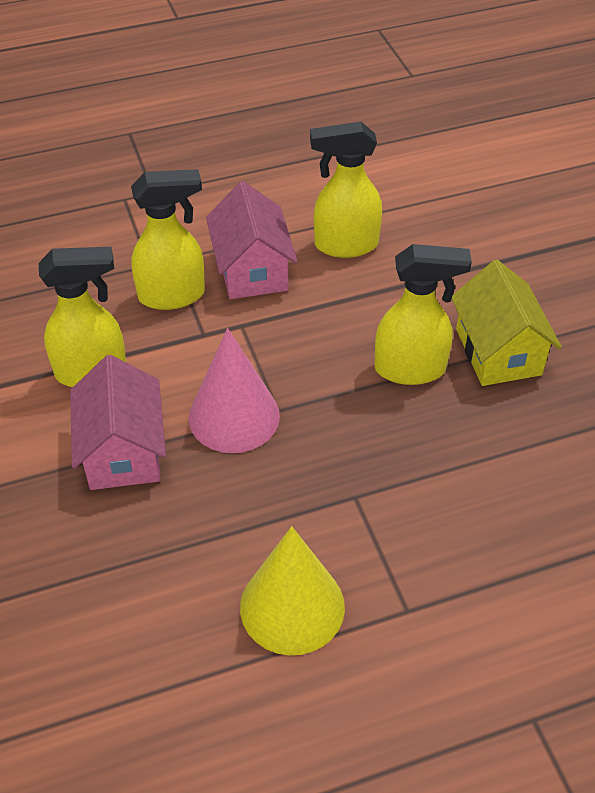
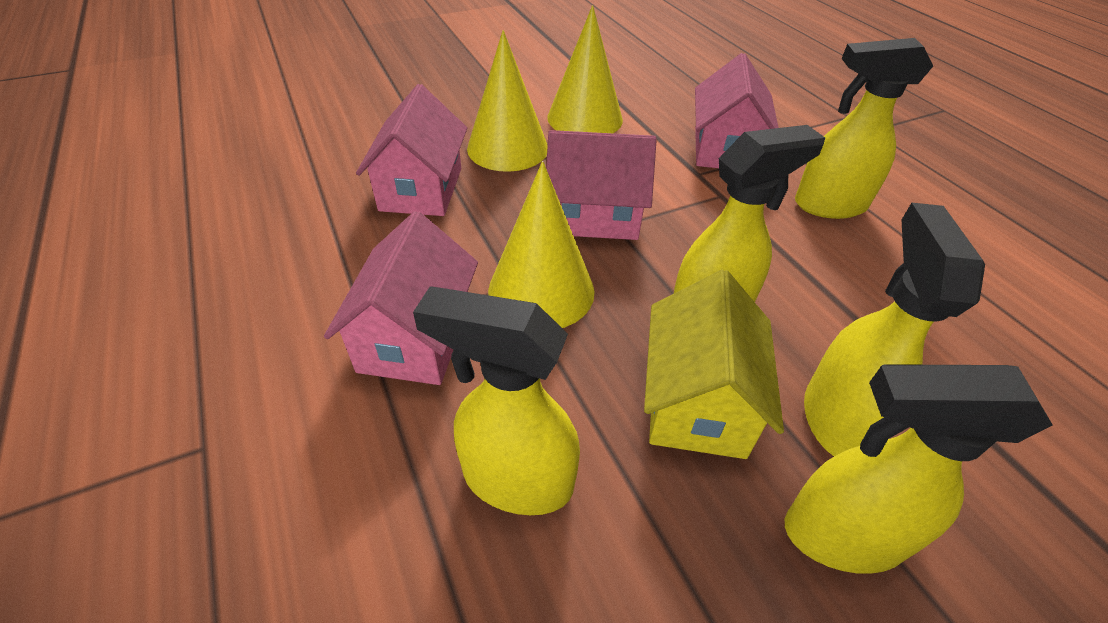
pink cone: [189,328,280,453] = 1 -> none = 0
pink house: [70,355,166,490] [206,181,298,299] = 2 -> [324,211,478,385] [356,84,467,216] [546,130,657,240] [695,53,779,168] = 4
yellow cone: [240,526,345,655] = 1 -> [467,30,548,172] [488,161,594,328] [547,5,623,133] = 3
yellow spray bottle: [39,247,126,387] [131,169,205,310] [310,122,382,258] [375,244,472,385] = 4 -> [413,286,580,515] [674,125,825,302] [785,364,1053,574] [795,38,933,219] [804,203,985,456] = 5

